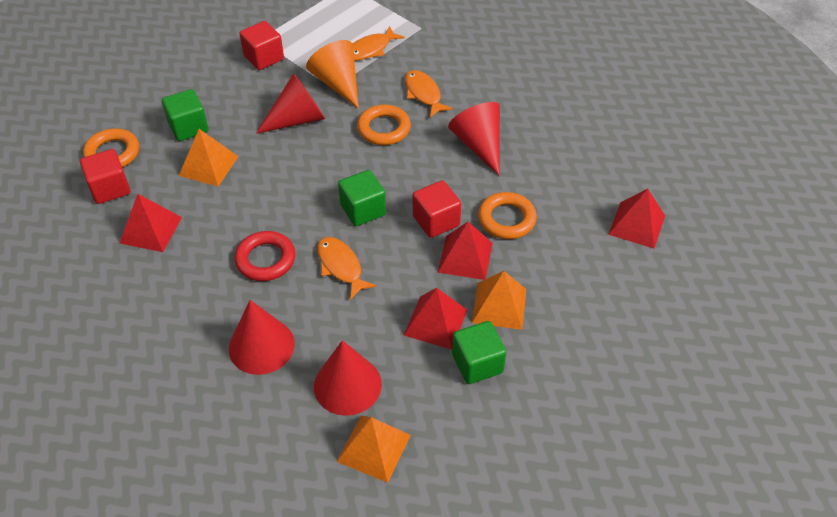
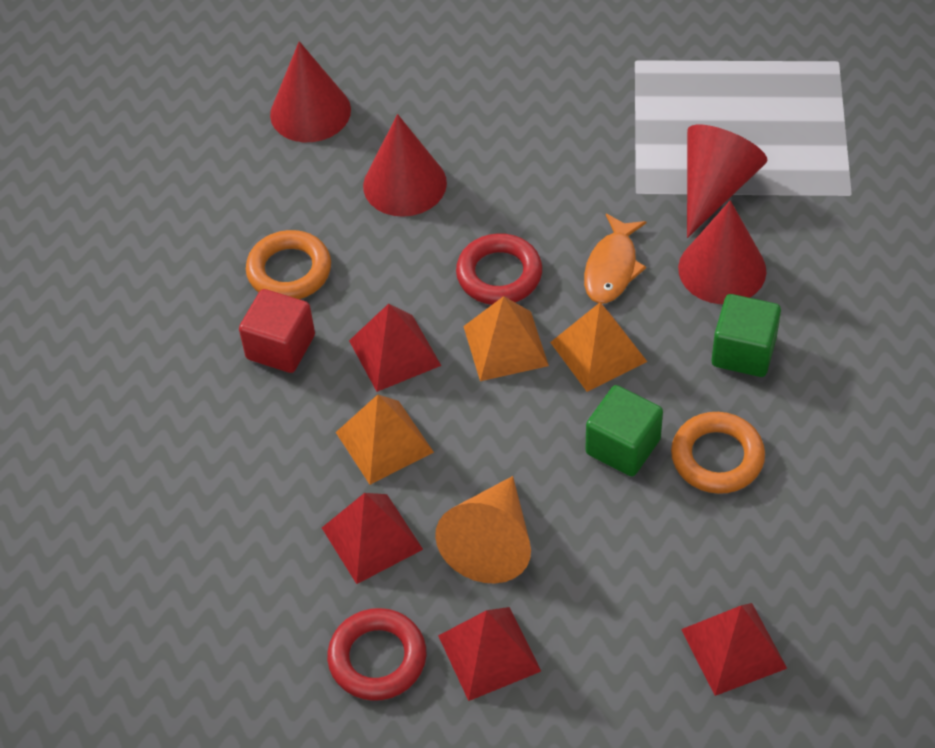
green cube: [162,89,208,141] [338,170,386,226] [452,321,506,384] = 3 -> [586,385,663,476] [712,294,781,377] = 2
orange fish: [317,237,377,300] [353,26,405,61] [405,70,453,117] = 3 -> [584,214,646,303] = 1
orange ring: [83,128,139,167] [357,105,411,145] [478,192,537,239] = 3 -> [246,230,331,299] [671,412,765,494] = 2
red cube: [80,149,130,204] [239,21,284,70] [413,180,461,238] = 3 -> [239,289,315,373] = 1
red ring: [234,231,295,281] = 1 -> [327,608,426,701] [456,233,542,305] = 2

